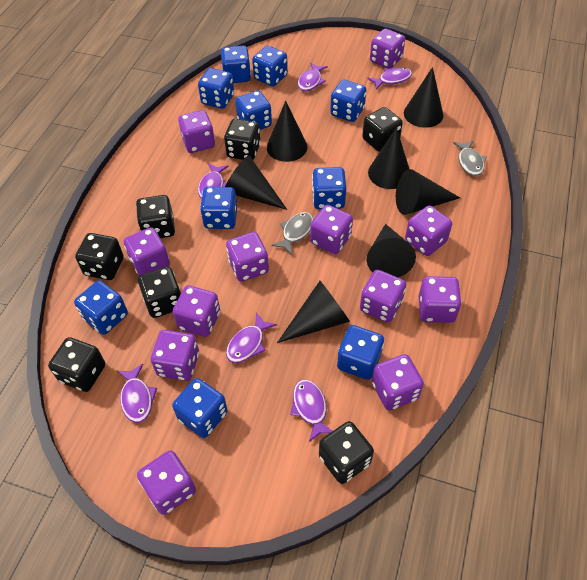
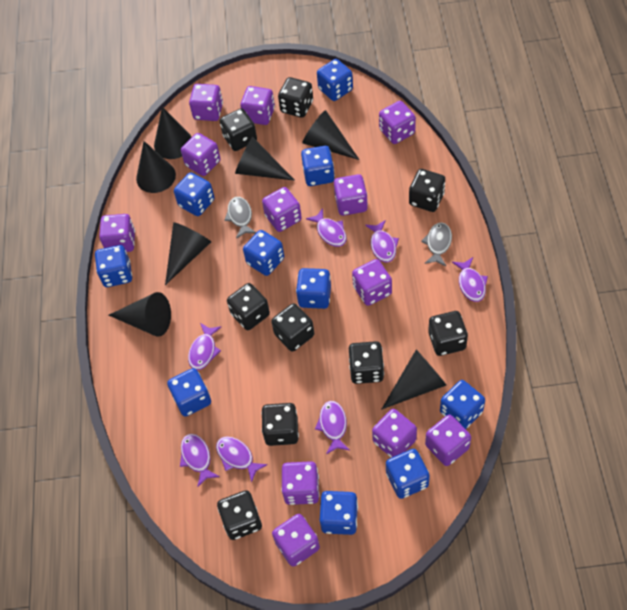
black dice: [48,337,105,392] [75,233,124,280] [136,195,175,238] [138,267,181,318] [224,119,261,160] [319,421,374,484] [362,107,403,152] = 7 -> [217,490,262,540] [220,108,257,151] [227,283,270,330] [261,403,299,446] [271,303,314,352] [278,77,313,118] [349,341,384,384] [409,169,445,212] [428,311,468,356] = 9
purple fish: [117,364,157,423] [198,163,229,199] [226,313,277,363] [290,380,332,442] [298,62,328,91] [367,67,412,90] = 6 -> [180,434,220,487] [188,323,221,370] [216,436,268,483] [306,208,347,247] [315,401,350,454] [365,220,399,262] [452,257,488,302] = 7

